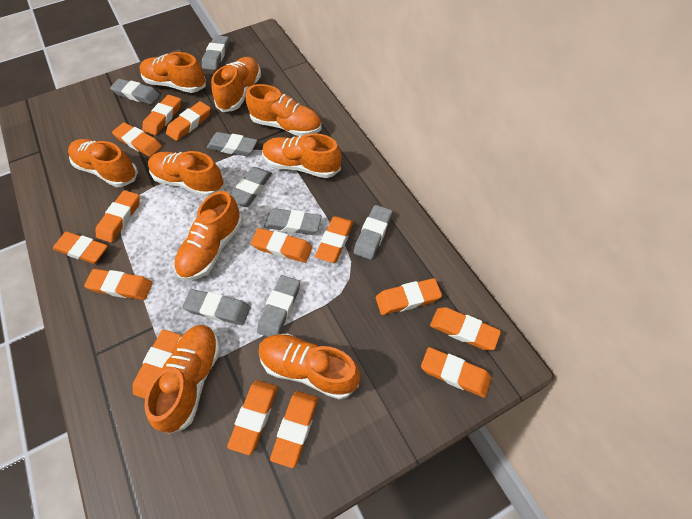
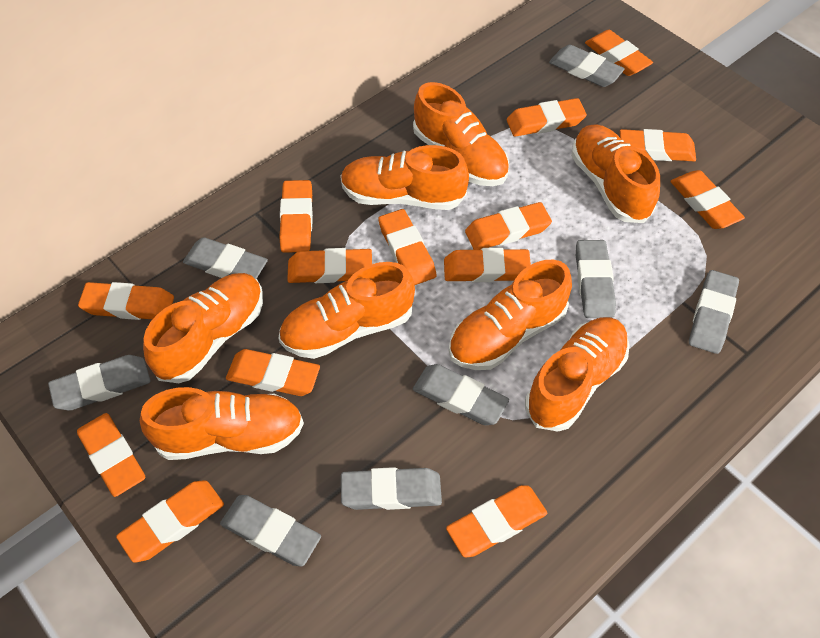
orange shoe: [68,139,138,187] [140,52,206,93] [144,325,220,434] [148,151,224,197] [174,191,243,281] [211,57,261,112] [246,84,322,136] [259,333,360,399] [262,133,341,178] = 9 -> [140,387,304,460] [143,273,263,383] [278,262,415,359] [340,145,469,210] [413,82,509,186] [449,260,572,370] [525,317,629,432] [571,124,660,223] = 8

